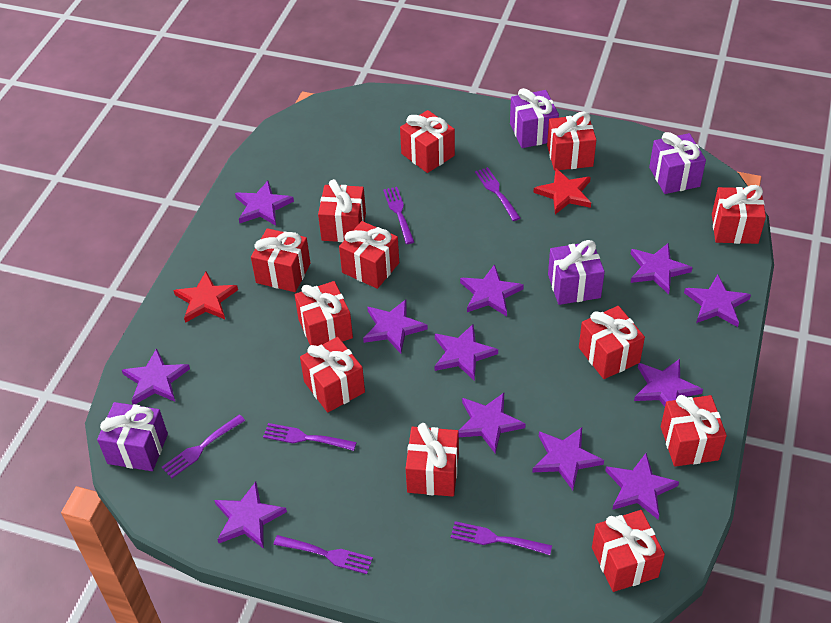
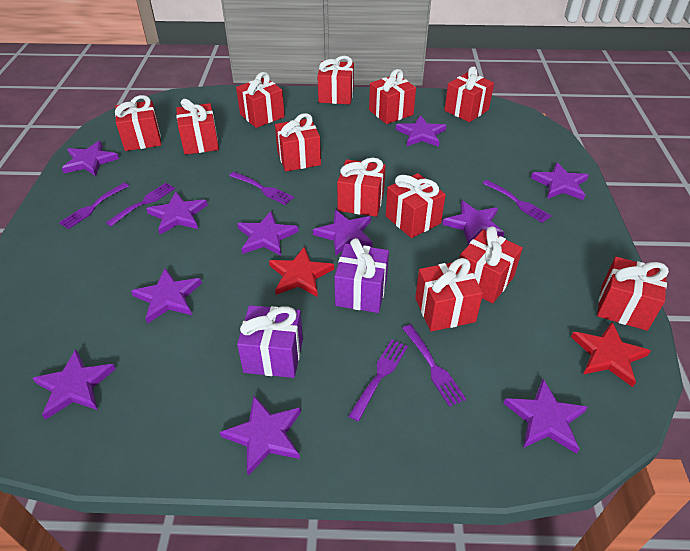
purple gift: [97,402,168,471] [510,88,559,148] [548,240,605,305] [649,132,706,194] = 4 -> [237,305,303,378] [334,238,389,313] = 2
purple star: [122,348,190,404] [214,482,287,549] [235,181,294,226] [363,299,428,354] [435,324,498,381] [459,393,526,454] [460,264,524,316] [532,427,604,490] [605,453,679,519] [631,243,693,294] [634,359,703,407] [684,274,751,327] = 12 -> [33,349,116,420] [62,141,119,176] [131,268,202,324] [146,192,207,234] [220,396,301,475] [237,211,298,256] [313,210,373,256] [396,115,447,147] [442,200,504,245] [503,379,588,454] [531,162,589,200] = 11

